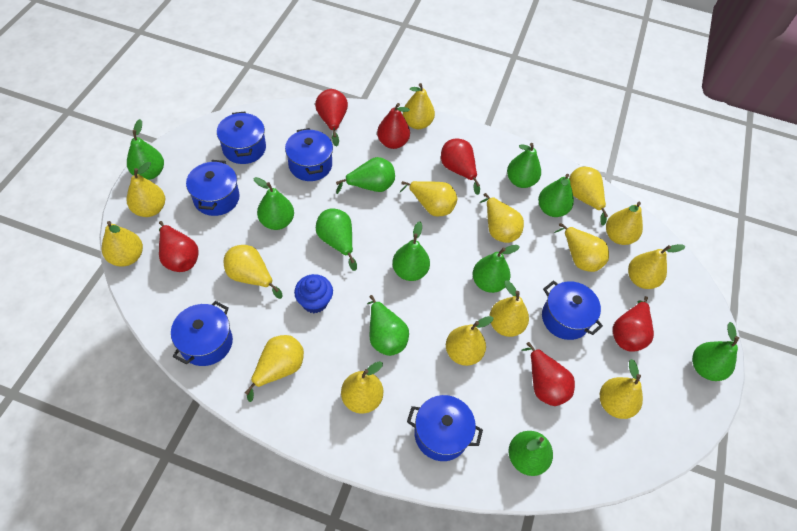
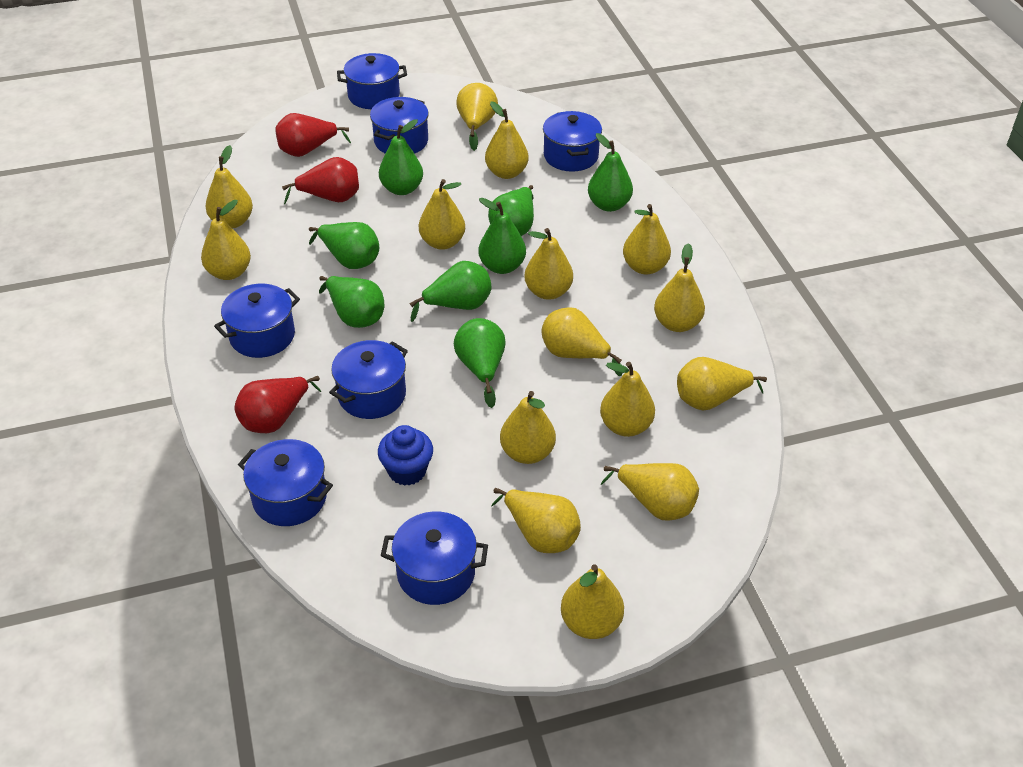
blue pot: [171,301,233,366] [186,160,240,216] [217,112,266,164] [285,128,333,181] [407,395,483,461] [542,281,603,340] = 6 -> [214,284,300,358] [238,439,333,526] [329,340,408,419] [337,53,407,109] [370,97,429,154] [381,512,488,605] [543,111,602,172] = 7
green pear: [127,119,164,180] [253,177,294,230] [316,208,357,271] [336,157,395,194] [367,295,409,356] [392,221,430,281] [473,245,520,293] [507,143,541,188] [508,431,553,476] [538,174,574,217] [692,322,739,381] = 11 -> [309,222,379,269] [319,276,384,328] [379,119,423,195] [409,261,492,322] [454,318,506,408] [478,198,526,274] [488,185,534,236] [588,133,633,212] = 8
red pear: [159,221,199,272] [315,89,348,147] [377,103,410,149] [441,138,480,195] [521,342,575,406] [613,296,654,352] = 6 -> [234,376,322,433] [275,113,351,157] [282,157,359,204] = 3

